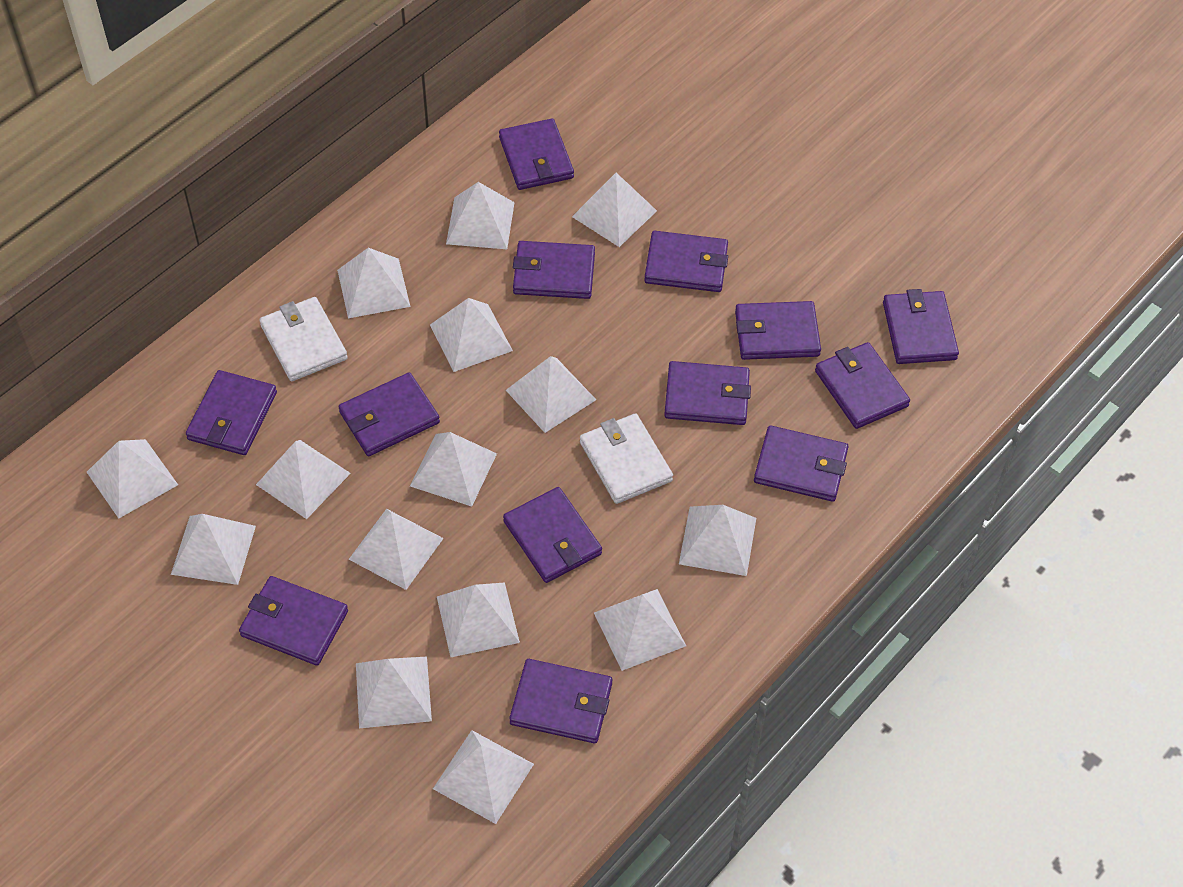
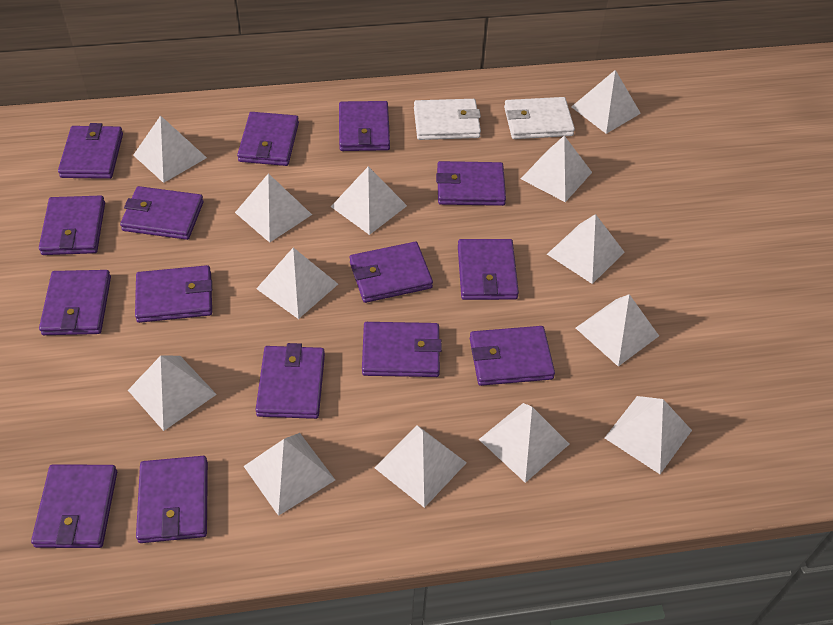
purple wallet: [186,370,277,455] [239,576,348,666] [338,372,440,456] [499,118,574,190] [503,487,602,583] [509,659,612,743] [513,241,595,299] [644,231,728,292] [664,361,751,425] [735,301,821,360] [754,425,849,502] [815,342,910,429] [883,289,959,364] = 13 -> [31,464,117,548] [39,196,105,255] [39,270,111,335] [58,123,123,179] [120,186,204,240] [135,265,212,323] [136,456,208,543] [237,112,299,166] [256,343,325,419] [339,101,390,151] [350,242,433,303] [362,322,442,377] [436,161,506,206] [458,239,519,300] [470,326,555,386] = 15
white pyramid: [87,439,178,519] [171,514,256,585] [256,440,351,519] [337,248,410,318] [349,509,444,590] [356,656,432,729] [410,432,497,507] [430,298,513,372] [433,730,534,824] [437,582,520,658] [446,182,515,249] [506,356,596,433] [572,173,657,247] [594,589,686,671] [679,505,756,576] = 15 -> [128,355,217,431] [133,115,207,183] [235,173,312,243] [244,433,335,516] [256,247,338,319] [331,166,407,235] [374,425,467,508] [478,403,569,483] [521,136,592,202] [547,214,625,284] [571,70,641,134] [576,294,659,366] [605,396,692,474] = 13

